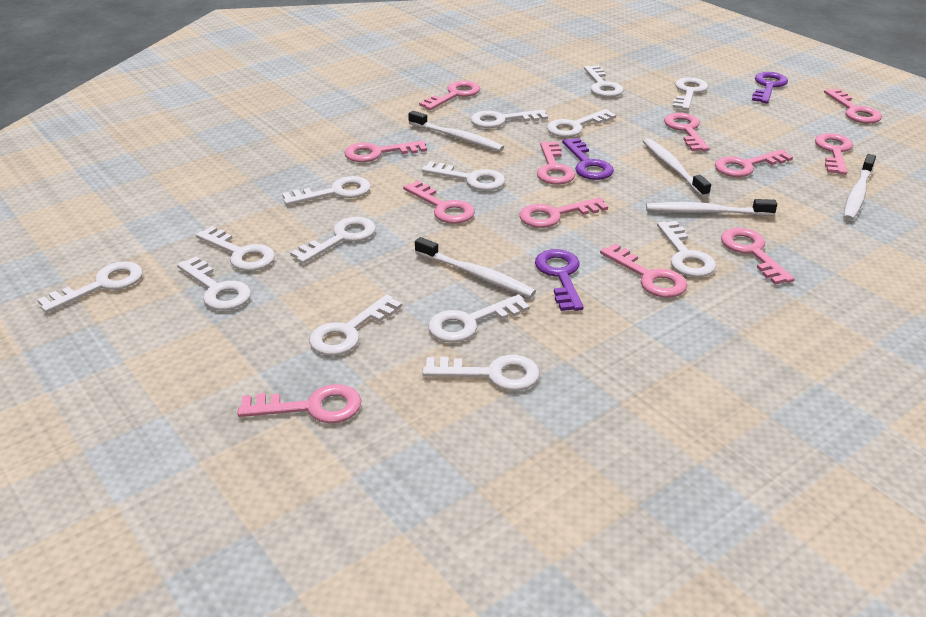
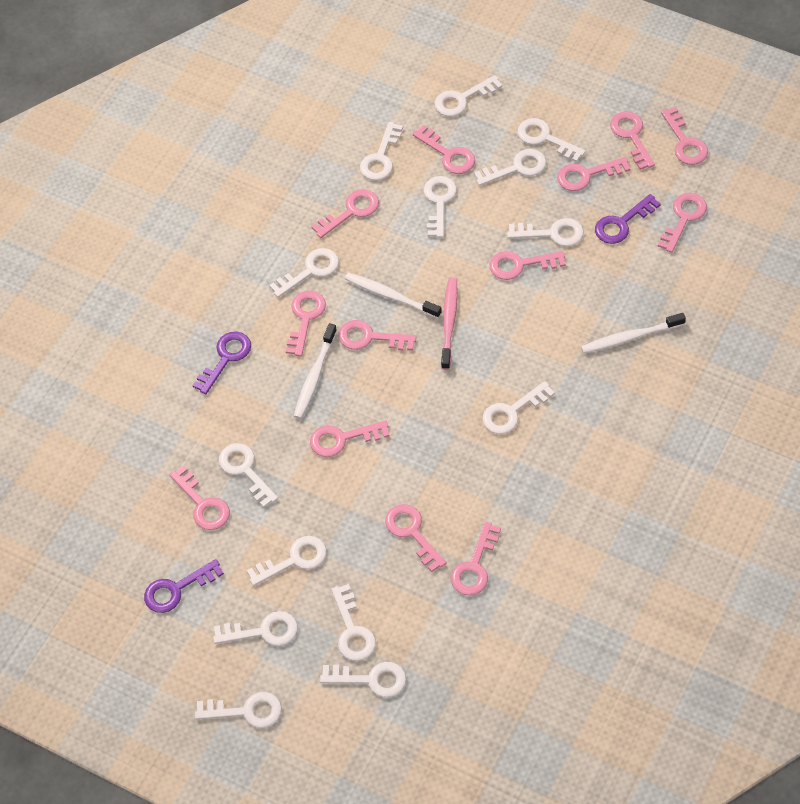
pink key: [238,384,361,423] [345,140,427,162] [403,181,475,224] [419,81,480,110] [519,197,608,228] [537,141,576,185] [600,243,687,298] [664,113,710,151] [715,149,793,177] [721,228,795,285] [815,133,853,175] [824,89,882,124] = 12 -> [170,466,230,530] [286,291,326,356] [310,421,390,457] [311,189,379,238] [338,320,416,351] [385,504,447,572] [413,125,475,174] [451,522,501,595] [490,251,566,280] [557,157,631,191] [610,111,655,170] [658,193,707,253] [661,107,708,165] = 13
pink toothbrush: none = 0 -> [441,277,458,370] = 1
white toothbrush: [408,111,504,151] [415,237,536,298] [643,138,711,197] [646,199,777,216] [843,154,876,221] = 5 -> [294,323,337,419] [345,273,442,318] [581,313,686,353] = 3

